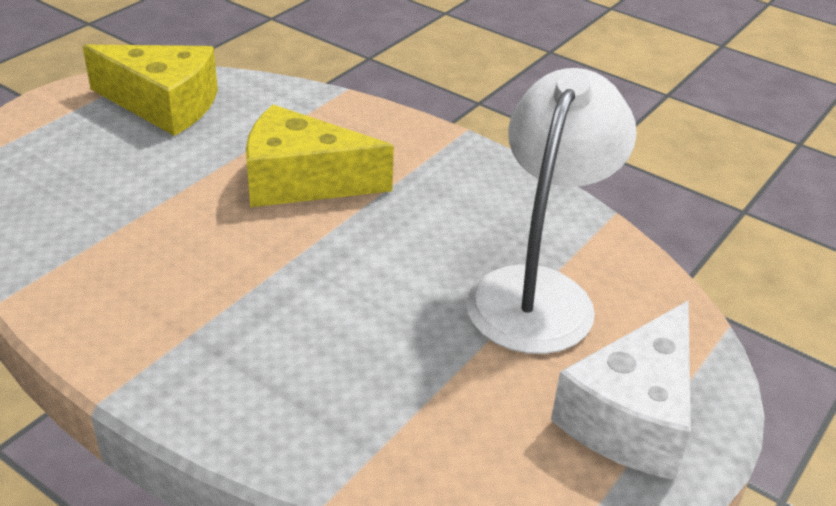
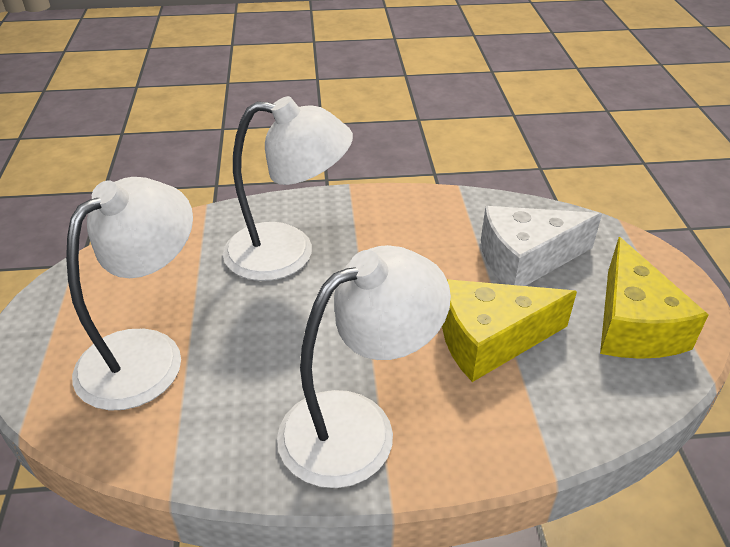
white lamp: [466,68,637,354] = 1 -> [66,177,193,411] [223,96,353,281] [277,245,451,488] = 3

